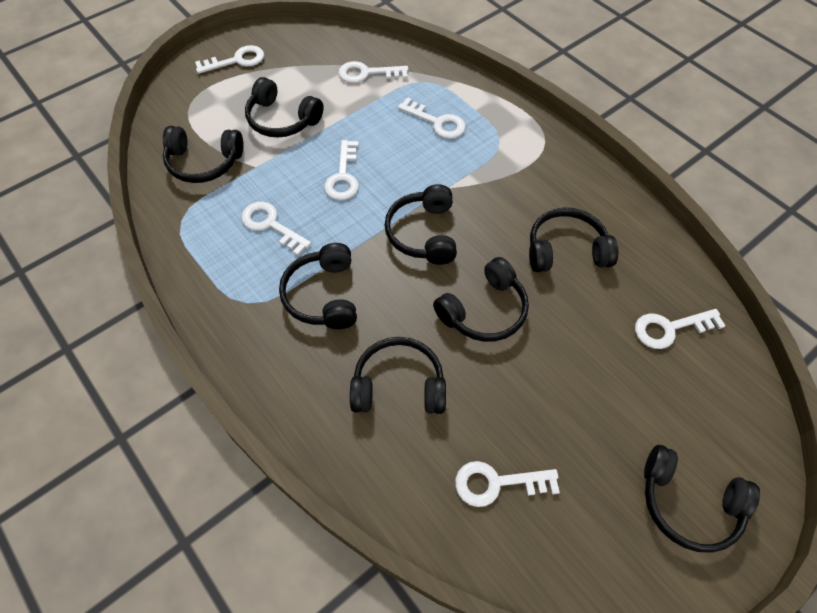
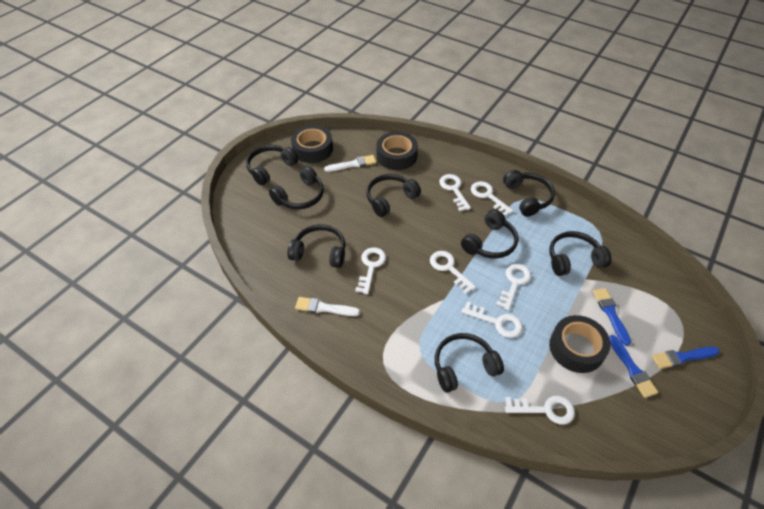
black tape: none = 0 -> [291,125,333,163] [377,132,418,170] [549,315,611,373] = 3
blue brush: none = 0 -> [593,288,631,346] [609,335,658,398] [652,347,720,369] = 3
white brush: none = 0 -> [295,297,360,316] [324,155,376,172] = 2

